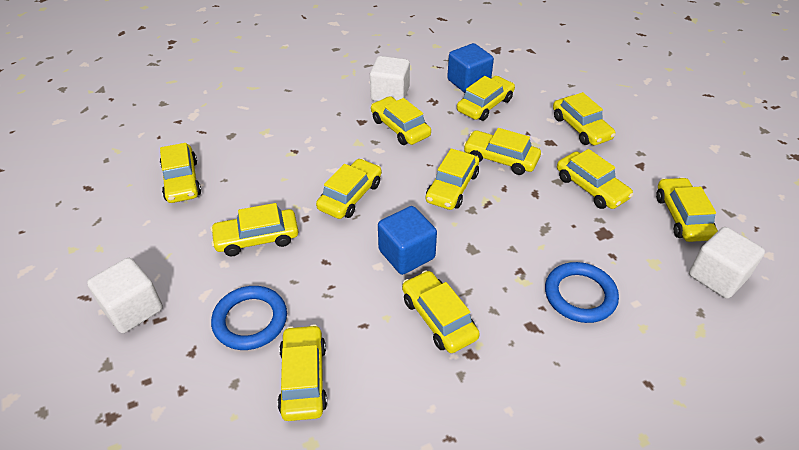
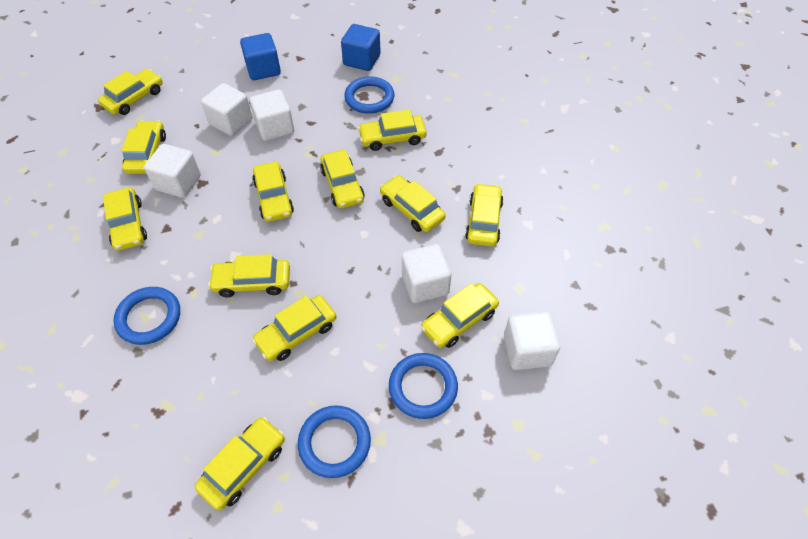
blue ring: [211,286,287,350] [545,262,619,323] = 2 -> [114,287,180,345] [298,405,371,478] [344,76,394,114] [389,353,458,419] = 4
white cube: [87,258,163,333] [370,56,410,101] [689,227,765,299] = 3 -> [144,144,201,198] [201,83,252,136] [250,89,294,141] [402,244,451,303] [504,311,560,370] = 5

